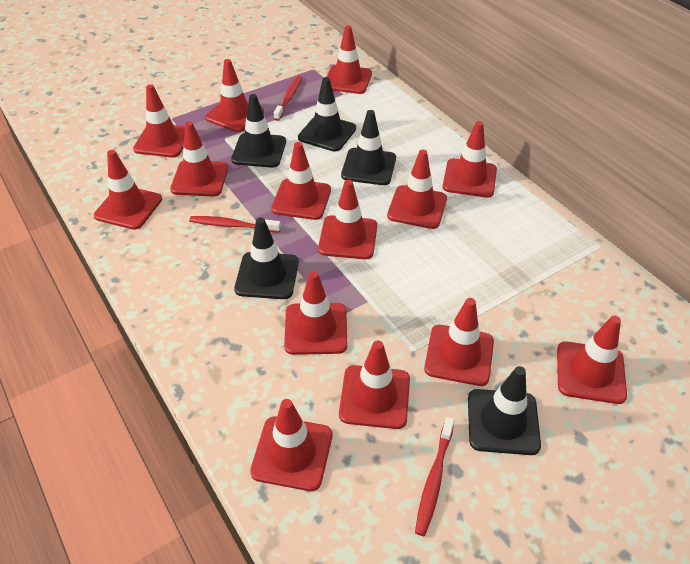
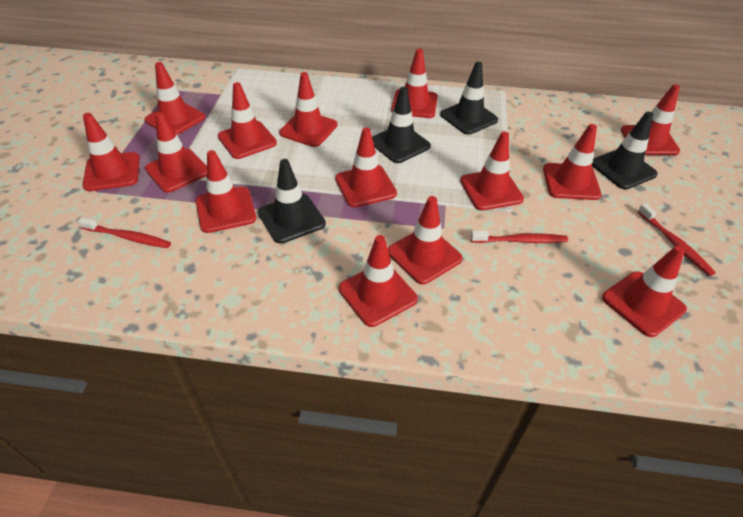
black traffic cone: [231,94,286,168] [234,218,299,299] [298,77,356,152] [341,110,396,185] [468,366,541,455] = 5 -> [258,159,326,244] [372,87,431,163] [440,62,498,135] [592,111,658,189] = 4

